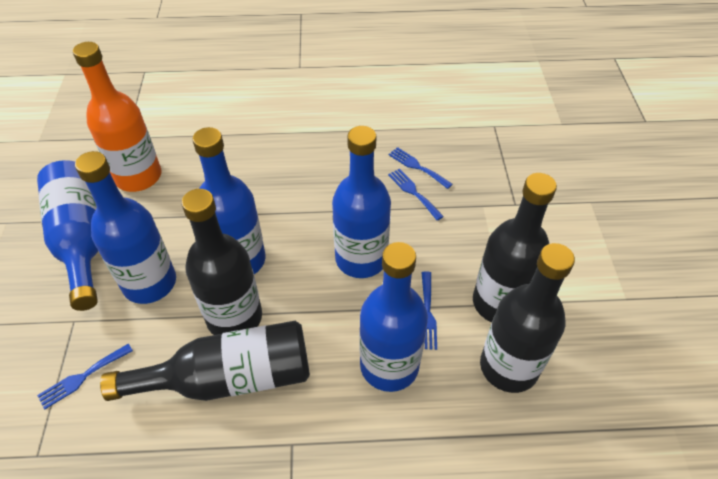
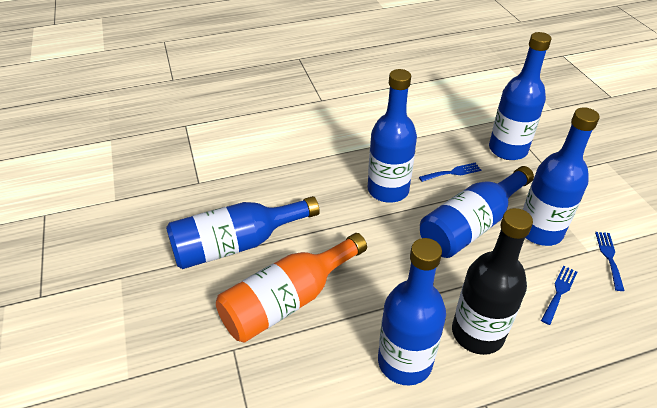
black bottle: [100,321,310,401] [181,189,262,335] [473,173,557,322] [480,243,575,393] = 4 -> [452,208,533,355] = 1
blue bottle: [37,160,98,311] [75,151,176,304] [192,127,265,274] [332,126,391,278] [359,242,428,392] = 5 -> [166,196,320,269] [368,69,417,203] [378,238,446,386] [420,166,534,258] [489,32,551,160] [523,107,600,246] = 6
blue fork: [37,344,133,409] [388,169,444,220] [389,147,453,189] [421,271,437,350] = 4 -> [419,162,481,182] [541,266,577,325] [595,232,625,291] = 3

